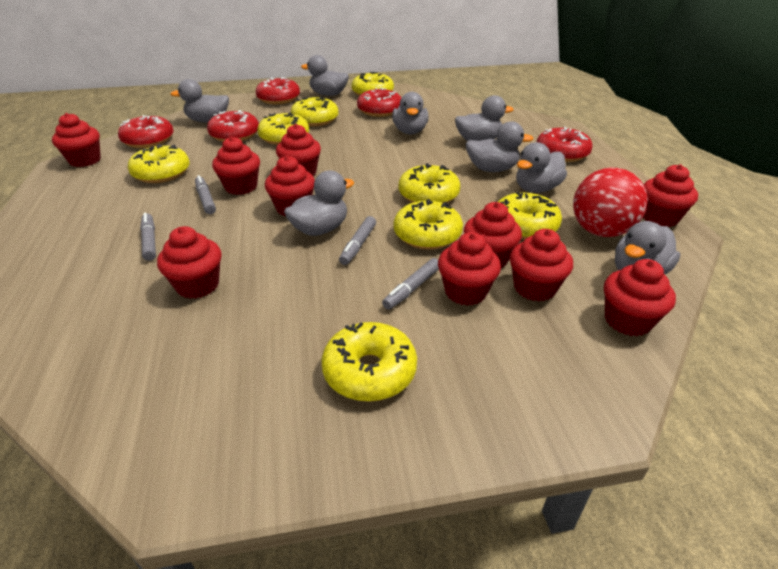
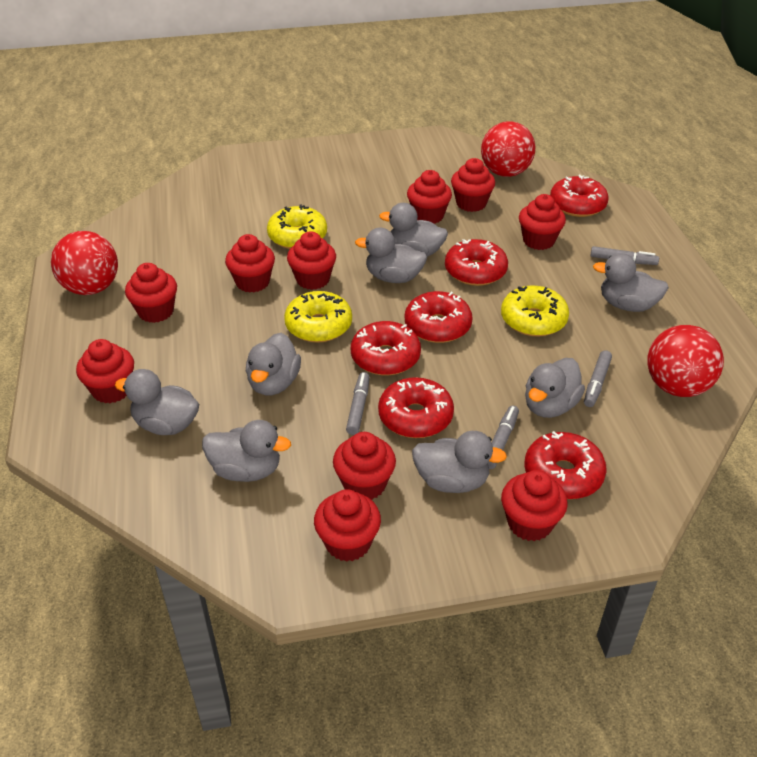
red ball: [573,168,648,237] = 1 -> [51,231,118,295] [481,121,535,177] [647,325,724,397] = 3
red donut: [118,115,174,148] [207,110,259,142] [256,77,300,104] [357,88,401,117] [537,127,593,162] = 5 -> [351,321,421,376] [378,377,454,438] [405,291,473,343] [445,239,508,286] [524,431,607,499] [550,175,609,217] = 6
yellow donut: [128,144,190,183] [257,112,309,145] [291,97,338,127] [322,322,417,402] [352,72,394,96] [394,199,463,250] [399,163,460,203] [498,192,562,239] = 8 -> [267,204,327,249] [284,291,352,343] [501,285,569,337] = 3

